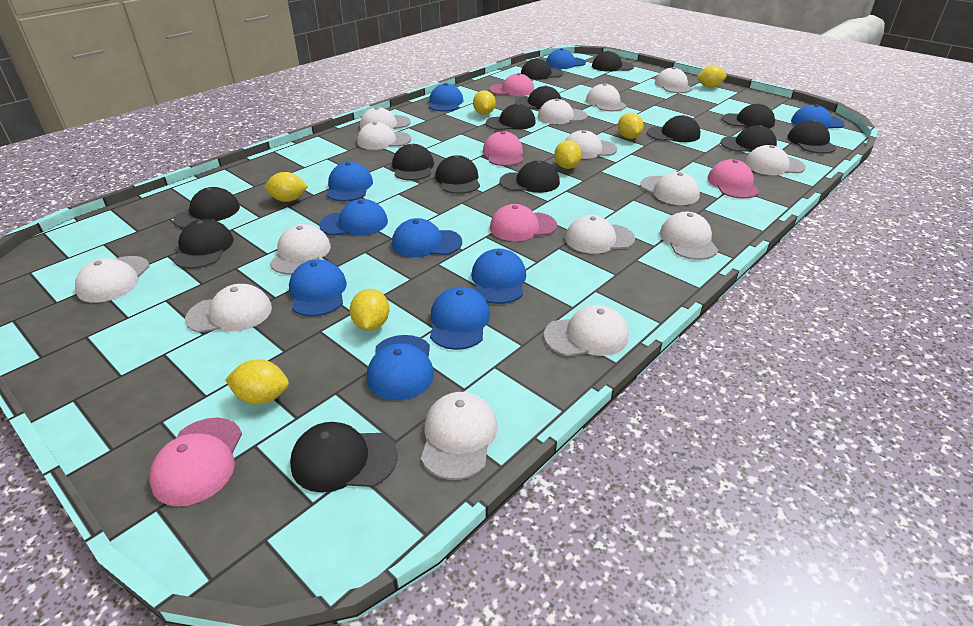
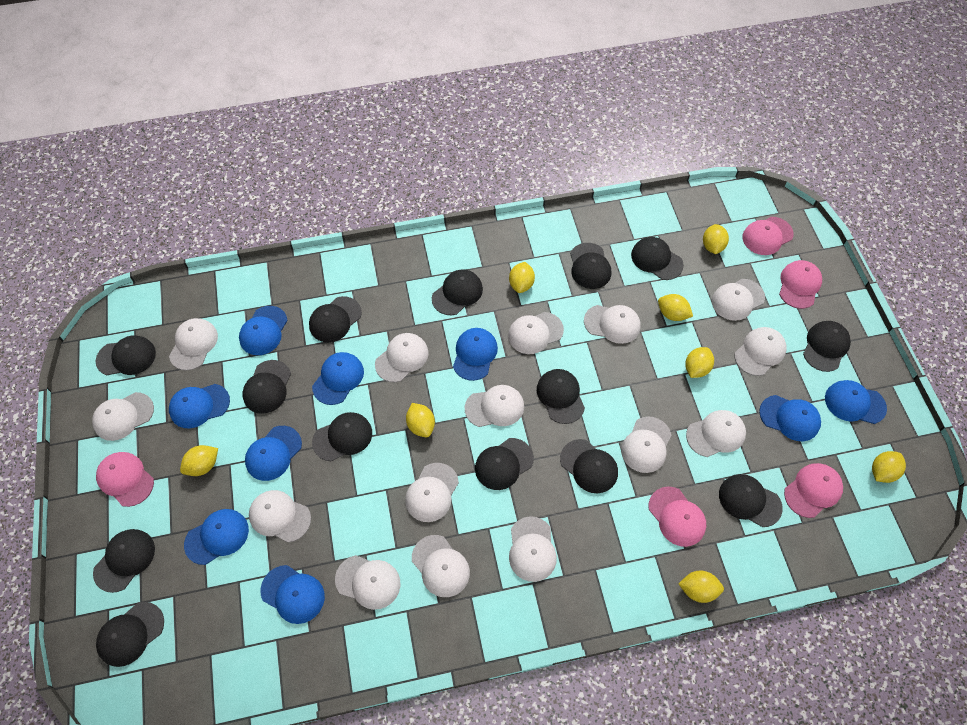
blue cap: [289,259,347,317] [319,199,388,236] [327,162,373,202] [367,335,434,400] [392,218,462,257] [429,83,463,112] [430,287,490,350] [471,249,526,304] [546,48,586,69] [791,104,845,129] = 10 -> [169,384,230,428] [184,509,249,565] [239,306,288,355] [245,426,302,481] [261,565,325,624] [312,352,364,405] [453,328,498,381] [759,395,821,441] [825,380,887,424] = 9
yellow lemon: [225,359,289,405] [265,172,308,202] [350,289,390,331] [473,90,496,115] [554,140,582,169] [618,113,644,139] [697,65,726,88] = 7 -> [180,445,218,476] [406,403,435,437] [509,262,535,293] [658,294,693,321] [679,571,724,603] [685,347,714,378] [703,224,729,254] [872,451,906,483] = 8

